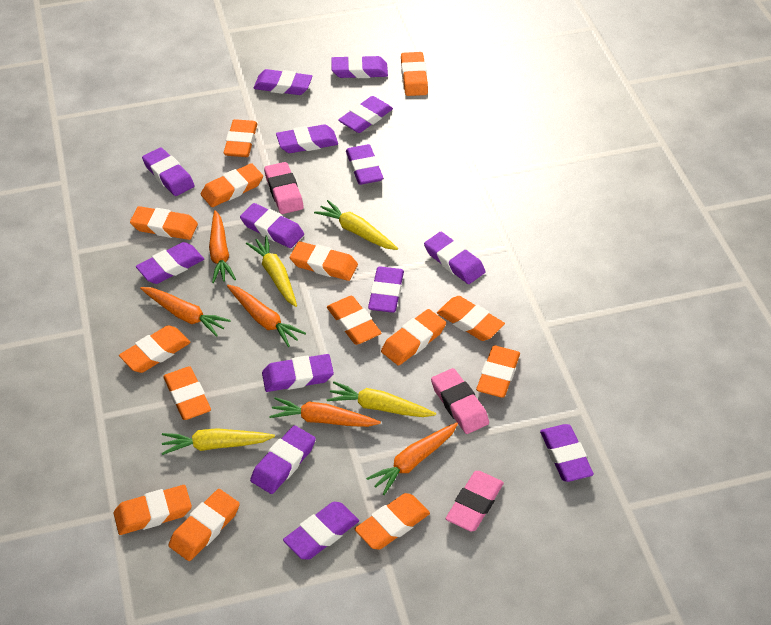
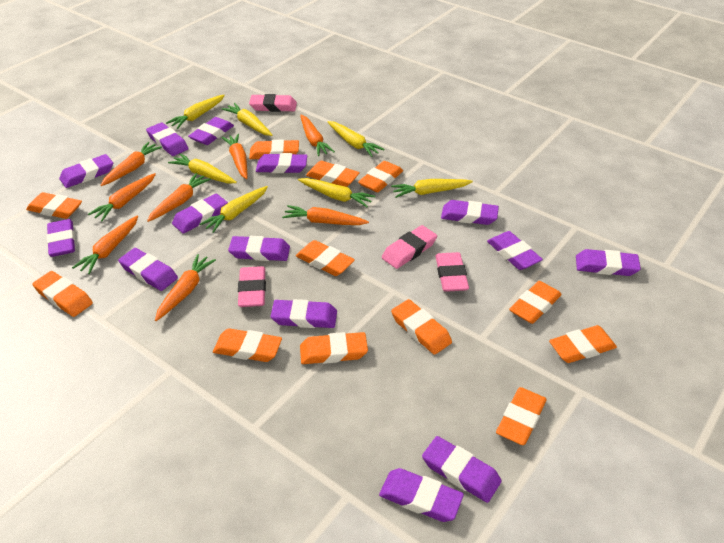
orange carrot: [140,287,231,337] [209,210,236,283] [227,285,306,347] [269,397,381,427] [366,422,458,495] = 5 -> [72,216,138,274] [88,173,156,221] [100,142,162,186] [147,173,211,222] [155,254,216,321] [221,134,247,179] [282,205,369,225] [300,115,335,156] = 8
orange eraser: [113,485,192,535] [119,325,191,373] [130,206,198,240] [163,366,211,420] [169,489,240,561] [201,163,263,207] [223,119,257,157] [290,241,358,281] [327,296,381,345] [354,493,430,550] [381,309,446,366] [401,52,428,96] [437,296,505,341] [476,345,520,398] = 14 -> [26,192,82,219] [32,271,93,317] [213,328,282,362] [249,139,299,159] [296,240,355,276] [300,332,368,364] [306,161,360,187] [358,161,403,192] [391,299,452,355] [496,387,547,445] [509,281,562,324] [549,325,617,363] = 12
pink eraser: [264,162,304,214] [431,368,489,434] [446,471,504,532] = 3 -> [238,266,266,307] [249,94,297,112] [382,225,437,269] [435,252,469,292] = 4
yellow carrot: [162,428,275,455] [246,236,297,307] [314,200,398,250] [327,381,436,417] = 4 -> [166,95,225,129] [168,153,237,183] [199,186,268,233] [222,103,272,136] [298,178,375,207] [328,121,385,157] [391,179,473,198] = 7

